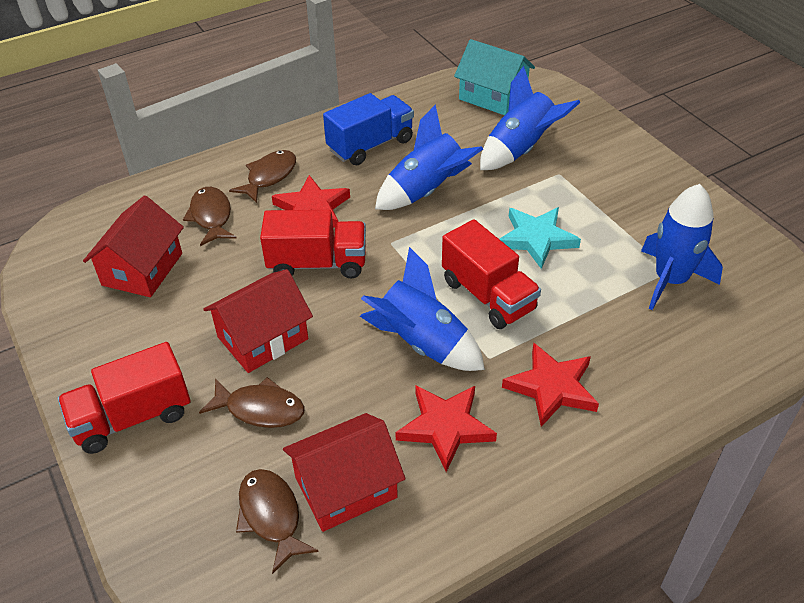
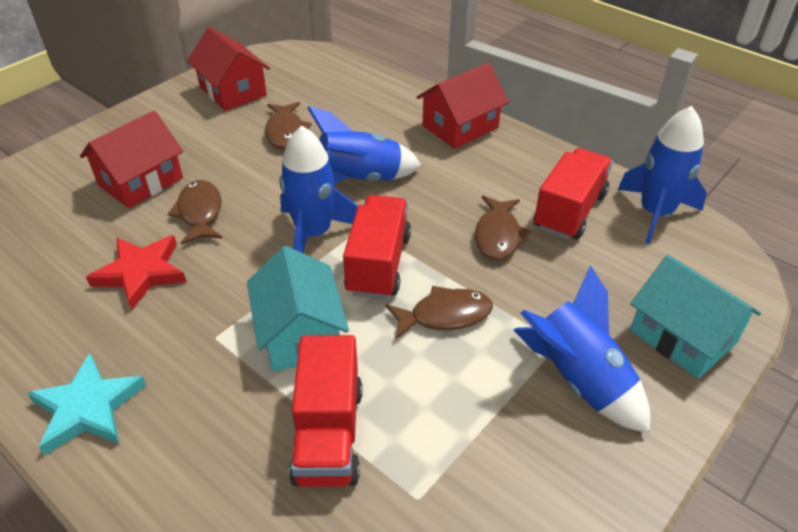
blue truck: [323,93,414,165] = 1 -> none = 0
red star: [272,175,350,228] [395,385,497,472] [502,343,599,427] = 3 -> [86,235,187,310] = 1
turquoise house: [454,39,535,115] = 1 -> [247,246,349,372] [630,255,761,379] = 2

